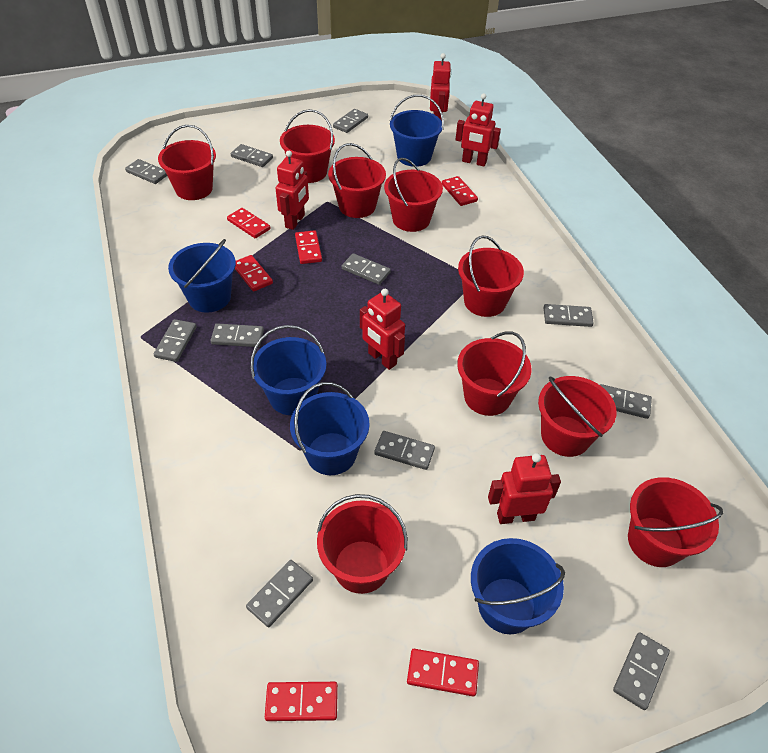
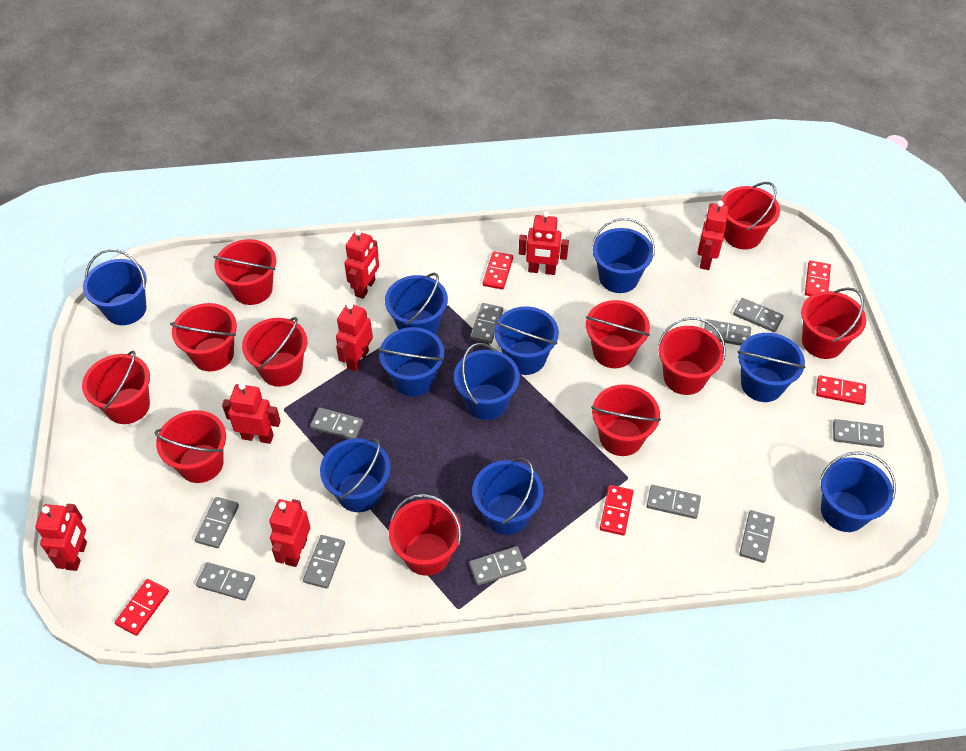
blue bucket: [168,239,236,312] [250,325,327,415] [290,382,370,475] [390,95,444,167] [471,538,565,634] = 5 -> [83,249,147,325] [320,438,390,512] [378,327,445,397] [385,273,448,335] [454,343,520,420] [472,458,543,535] [494,306,559,375] [592,218,655,293] [737,333,805,402] [820,451,896,532] = 10
red bucket: [158,125,216,200] [280,109,335,183] [317,494,408,594] [328,143,386,218] [384,158,443,232] [457,331,532,416] [458,235,524,317] [538,376,616,457] [628,477,723,567] = 9 -> [82,351,150,424] [155,410,226,483] [170,303,237,371] [213,239,276,305] [242,317,307,387] [389,494,462,576] [586,300,650,368] [591,384,661,456] [658,317,726,395] [721,182,780,250] [801,288,866,359] = 11
red domino: [227,208,270,238] [235,255,273,292] [265,682,338,721] [295,230,322,264] [407,649,479,696] [442,176,478,206] = 6 -> [115,579,169,636] [483,251,513,290] [600,485,633,535] [805,261,831,296] [816,375,866,405] = 5
red robot: [276,151,309,230] [360,289,405,370] [430,53,451,121] [455,93,501,167] [488,453,561,524] = 5 -> [35,504,87,571] [222,383,281,444] [269,499,310,567] [336,303,373,371] [344,229,379,299] [519,211,569,275] [697,201,729,270] = 7

